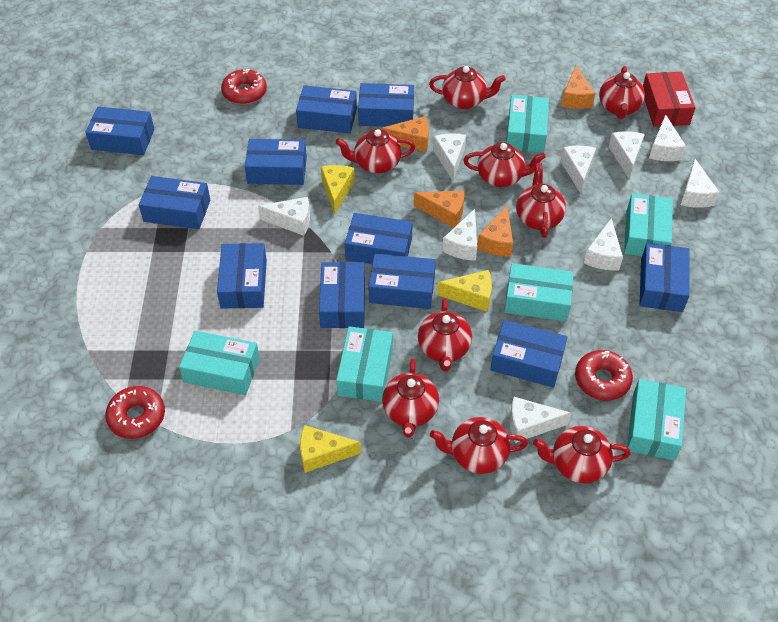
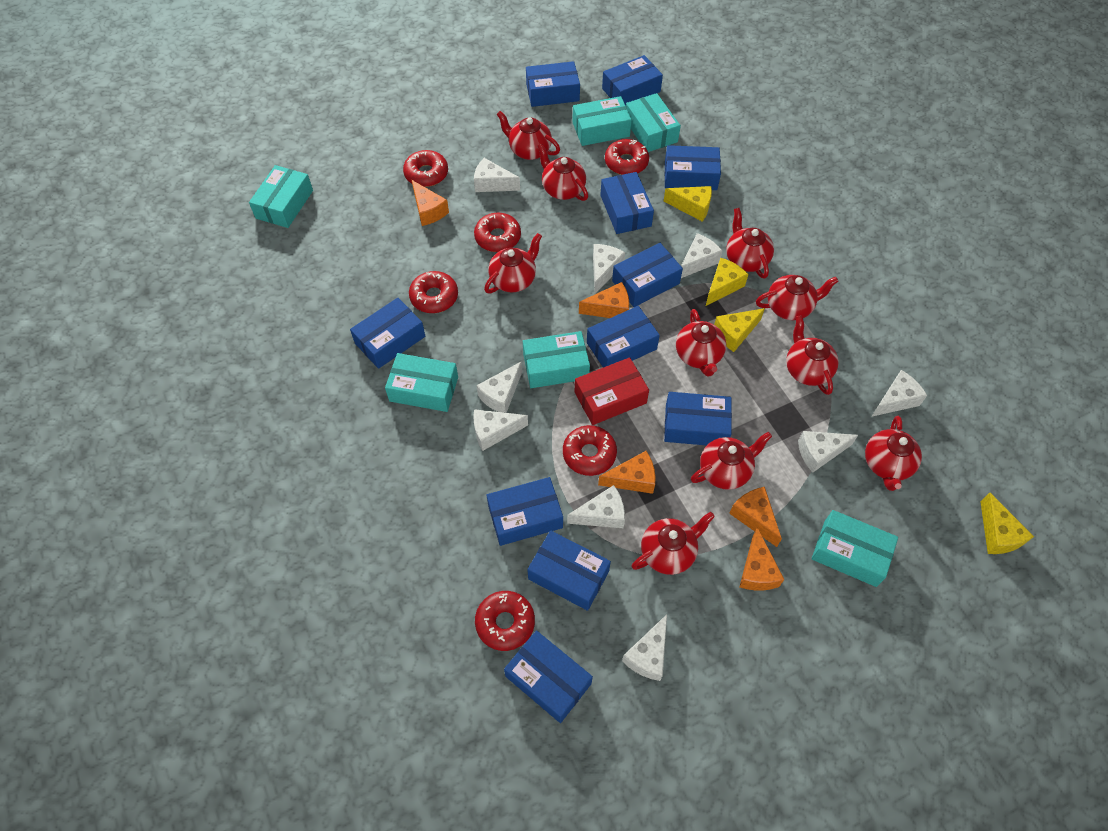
orange cheese: [381,116,429,152] [414,190,464,228] [477,206,513,257] [561,65,596,109] = 4 -> [412,180,449,226] [579,282,629,318] [598,451,656,494] [729,487,782,547] [739,527,785,591] = 5
red donut: [106,386,165,439] [221,69,267,105] [575,350,633,401] = 3 -> [403,150,448,187] [409,271,458,313] [474,213,521,252] [475,591,535,651] [563,425,617,476] [605,139,649,175] = 6
red teapot: [336,129,415,173] [382,358,439,437] [418,298,472,371] [429,66,506,109] [430,417,528,474] [463,142,546,187] [516,163,566,238] [533,426,631,483] [599,66,645,119] = 9 -> [484,233,542,293] [496,111,560,160] [537,143,588,201] [632,512,715,575] [676,309,726,377] [691,432,772,490] [726,208,774,279] [756,275,839,320] [786,315,839,395] [865,416,922,491] = 10
yellow cheese: [300,425,361,473] [321,165,355,214] [437,270,492,311] = 3 -> [664,186,712,222] [706,258,749,306] [714,308,765,352] [980,493,1034,554] = 4

